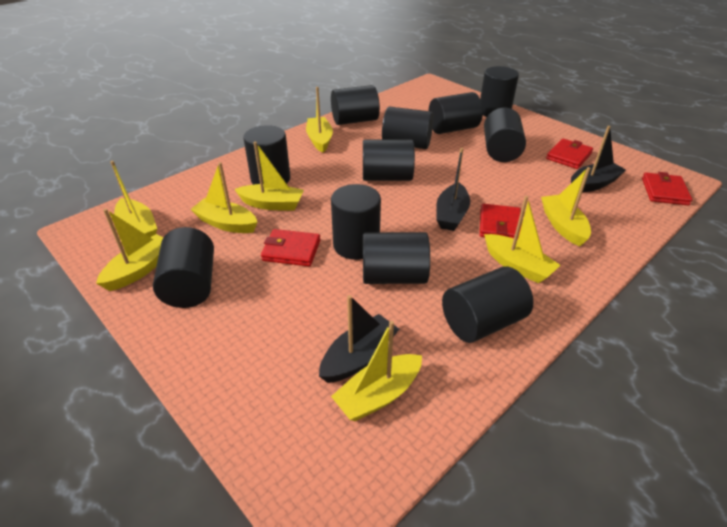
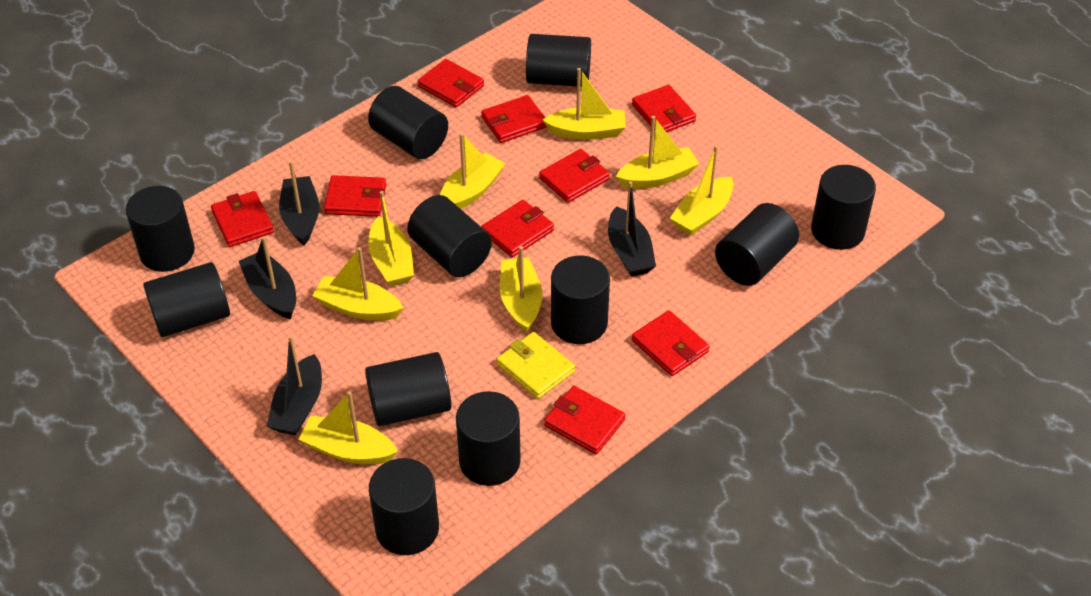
black boat: [319,295,399,383] [436,148,470,231] [571,126,626,193] = 3 -> [239,236,296,319] [267,335,322,436] [279,161,319,245] [608,181,656,277] = 4
red wallet: [261,229,320,266] [480,204,522,240] [546,139,593,169] [642,172,693,205] = 4 -> [211,191,274,247] [324,175,386,217] [418,59,484,107] [481,95,547,143] [481,200,554,257] [539,149,610,203] [544,386,626,454] [632,85,696,132] [632,310,710,376] = 9
yellow wallet: none = 0 -> [497,332,575,399] = 1

